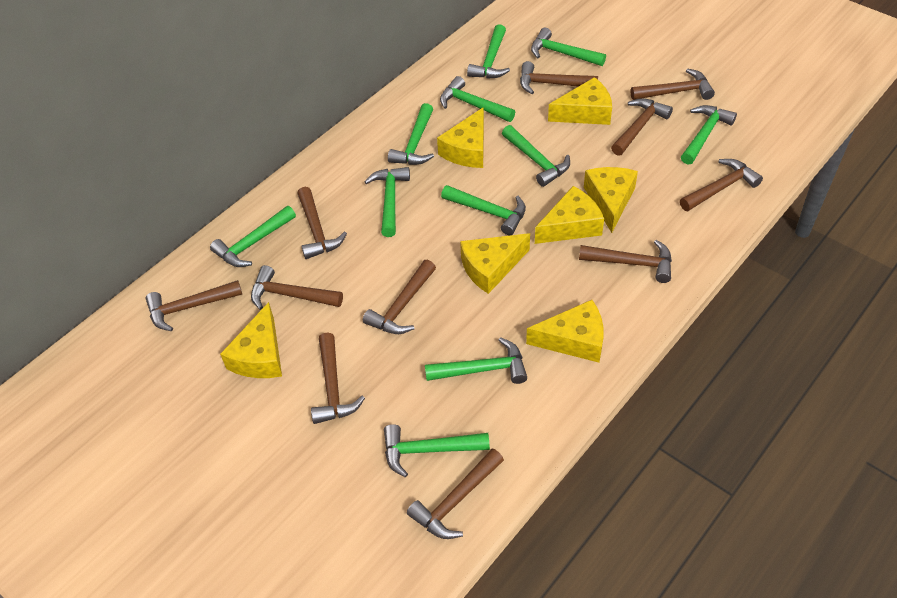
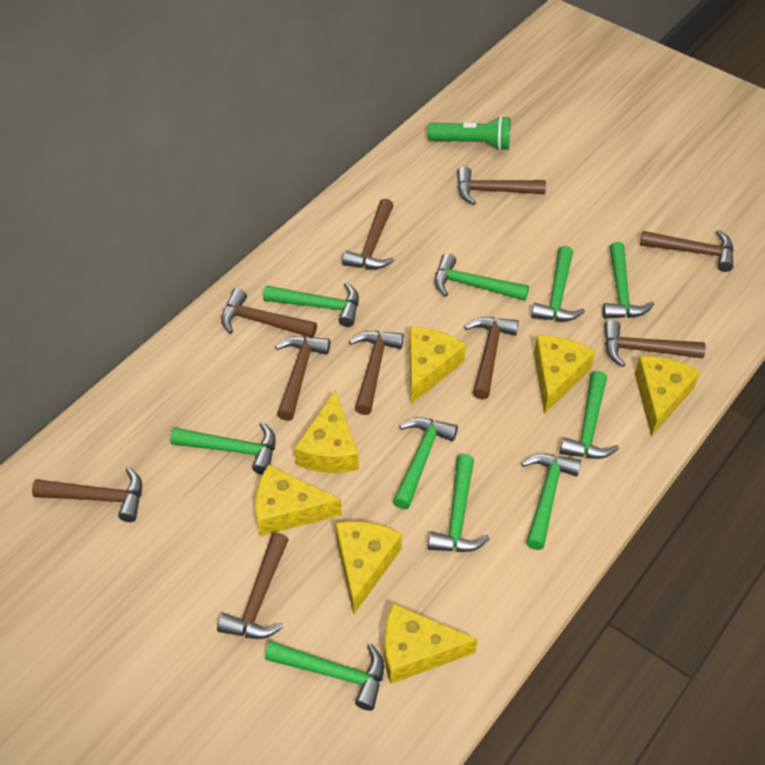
brown hammer: [146,280,242,331] [251,265,343,310] [297,187,347,259] [311,333,365,424] [363,260,436,334] [407,448,504,539] [520,61,598,94] [579,240,672,283] [611,98,673,156] [631,69,715,100] [680,159,763,211] = 11 -> [32,467,142,522] [217,532,289,639] [221,288,317,338] [275,336,330,421] [342,199,394,269] [349,331,404,415] [457,166,546,205] [465,317,519,399] [604,320,706,367] [640,230,734,272] = 10
green flashlight: none = 0 -> [427,116,510,150] = 1
green hammer: [210,206,296,267] [364,167,410,237] [384,424,490,477] [388,103,434,165] [425,337,527,384] [440,76,515,122] [441,185,526,235] [467,24,510,79] [502,125,570,187] [531,28,606,66] [681,105,737,165] = 11 -> [170,422,276,475] [263,282,359,327] [265,641,384,711] [393,418,458,509] [428,454,489,552] [435,253,529,301] [521,454,581,550] [531,246,585,321] [560,371,619,459] [602,242,654,319] = 10

